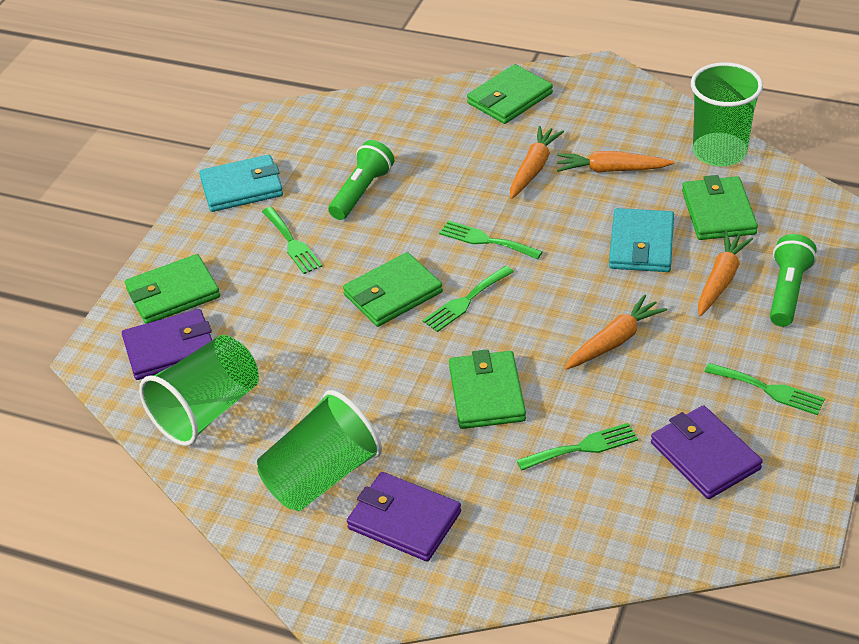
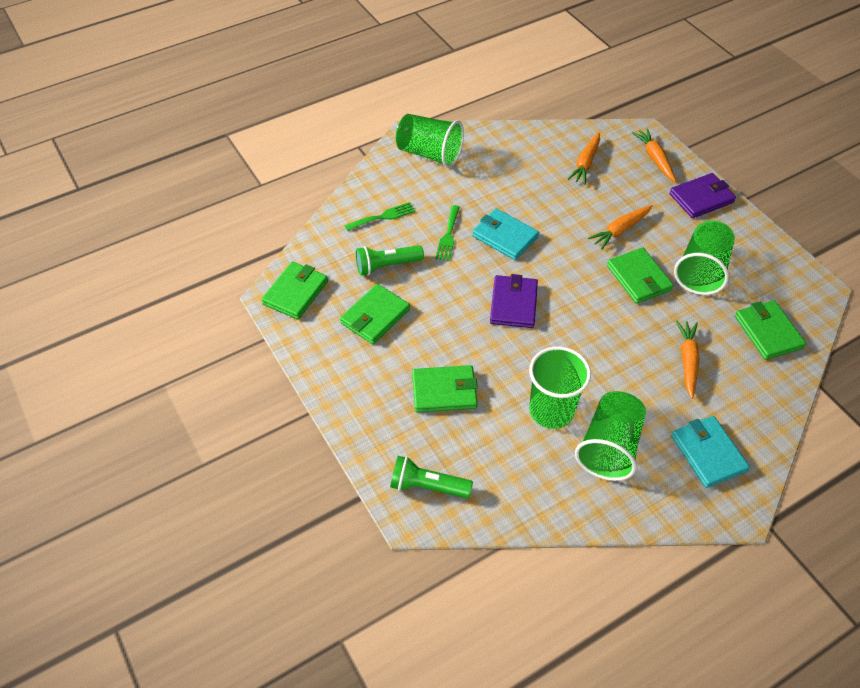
green cup: [139,335,259,446] [257,390,382,511] [691,62,763,166] = 3 -> [396,114,464,168] [529,346,591,429] [575,391,646,481] [674,221,735,295] = 4
green fork: [262,207,322,274] [423,266,514,332] [439,220,543,259] [517,423,638,471] [704,363,825,415] = 5 -> [345,202,415,231] [435,205,460,261] = 2
purple wallet: [122,309,212,380] [347,472,461,561] [651,405,763,499] = 3 -> [490,274,538,328] [670,173,736,218] = 2

